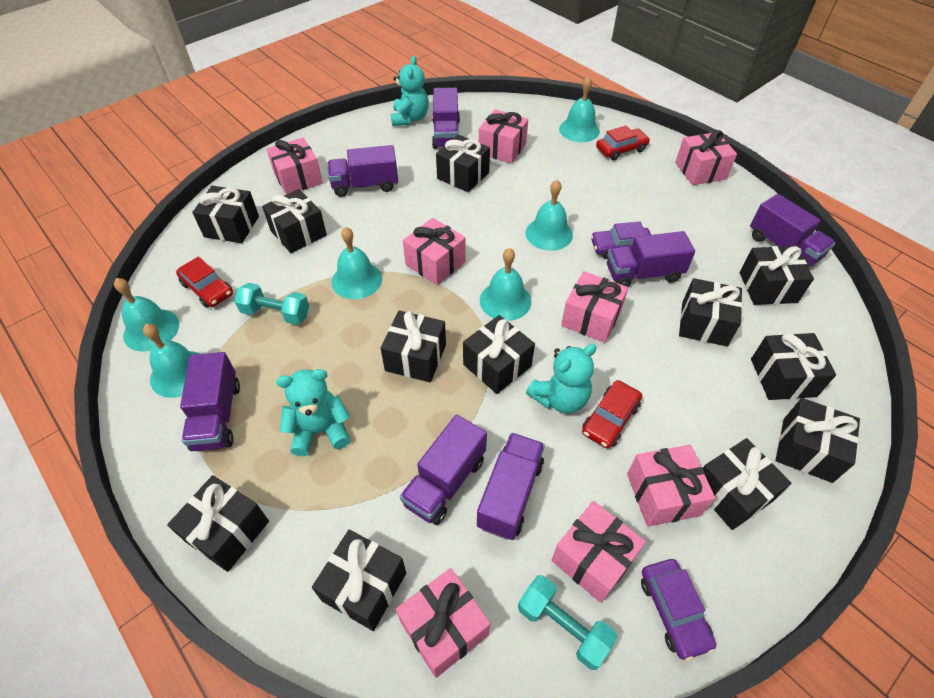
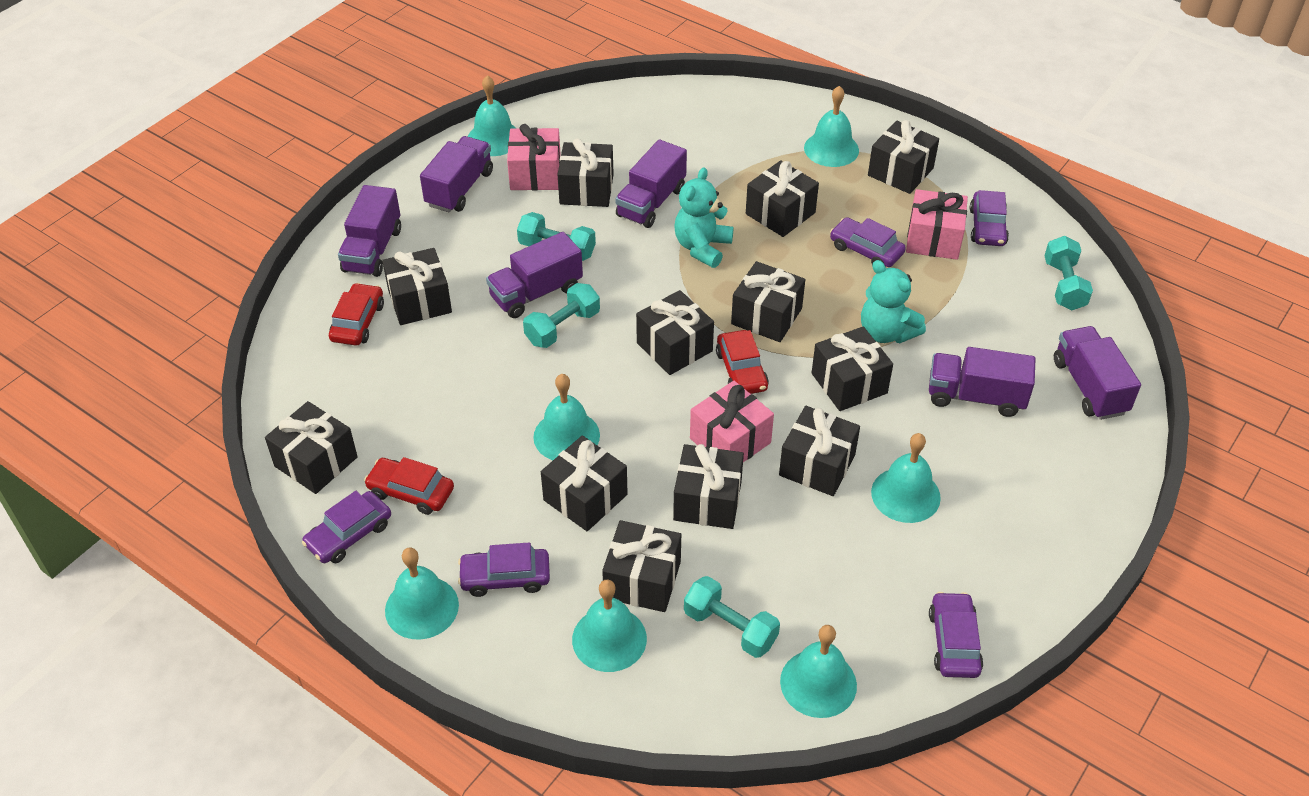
pink gift: [267,138,323,195] [396,568,490,678] [403,218,466,285] [479,109,528,164] [551,501,646,603] [561,271,628,343] [627,445,715,527] [675,130,737,185] = 8 -> [507,124,561,190] [690,381,774,462] [906,189,968,260] = 3
purple car: [591,222,651,259] [641,559,716,661] = 2 -> [302,491,391,563] [458,542,550,597] [830,217,906,267] [929,592,983,678] [969,190,1009,246] = 5
purple truck: [180,352,240,451] [328,145,398,197] [400,415,487,525] [432,88,460,149] [477,433,545,540] [607,231,695,287] [750,194,835,267] = 7 -> [338,185,401,277] [420,136,493,212] [486,232,583,318] [616,139,687,228] [929,347,1035,417] [1054,326,1141,420] = 6
turquoise bell: [114,278,179,352] [143,324,199,398] [332,227,382,299] [480,248,531,321] [526,180,573,251] [559,76,600,142] = 6 -> [385,548,459,639] [468,75,517,156] [533,374,600,460] [572,580,647,672] [780,625,857,718] [804,86,859,167] [871,433,941,523] = 7
turquoise dumbbell: [234,283,309,325] [518,575,617,670] = 2 -> [517,212,596,261] [523,283,600,348] [684,576,780,658] [1044,236,1093,310] = 4
turquoise teddy bear: [276,369,351,456] [391,56,429,126] [526,344,597,414] = 3 -> [675,167,734,268] [861,260,926,343] = 2

